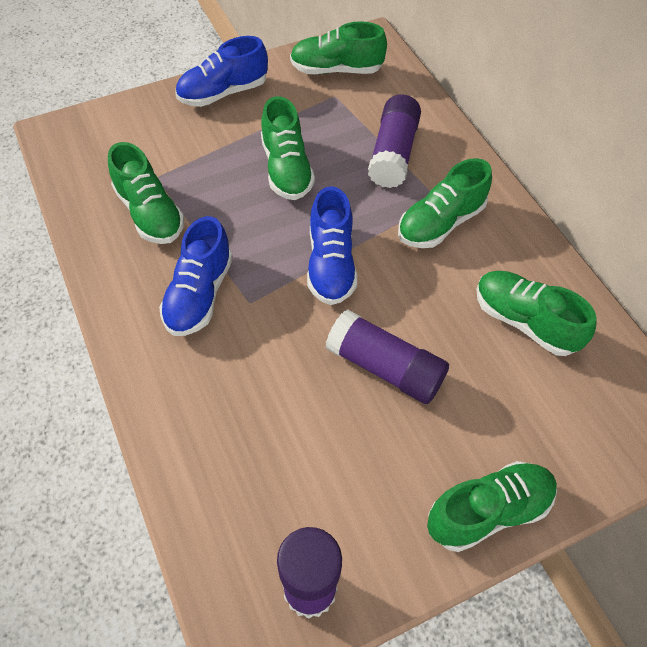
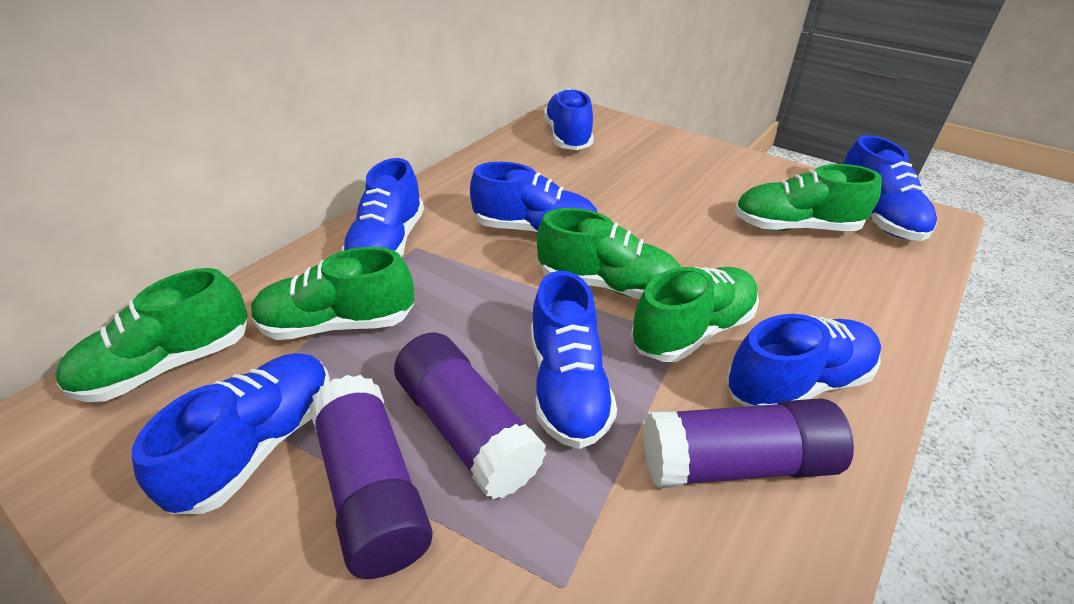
blue shoe: [159,216,233,336] [175,36,268,107] [307,186,357,305] = 3 -> [132,353,330,514] [341,158,424,257] [470,162,598,233] [531,271,617,449] [544,88,594,150] [726,314,881,406] [843,135,937,241] = 7
green shoe: [108,142,185,244] [261,96,315,200] [290,21,387,74] [398,158,492,248] [427,461,557,552] [476,271,597,356] = 6 -> [55,268,248,402] [251,247,415,340] [537,208,681,299] [631,267,759,362] [734,164,882,231] = 5

